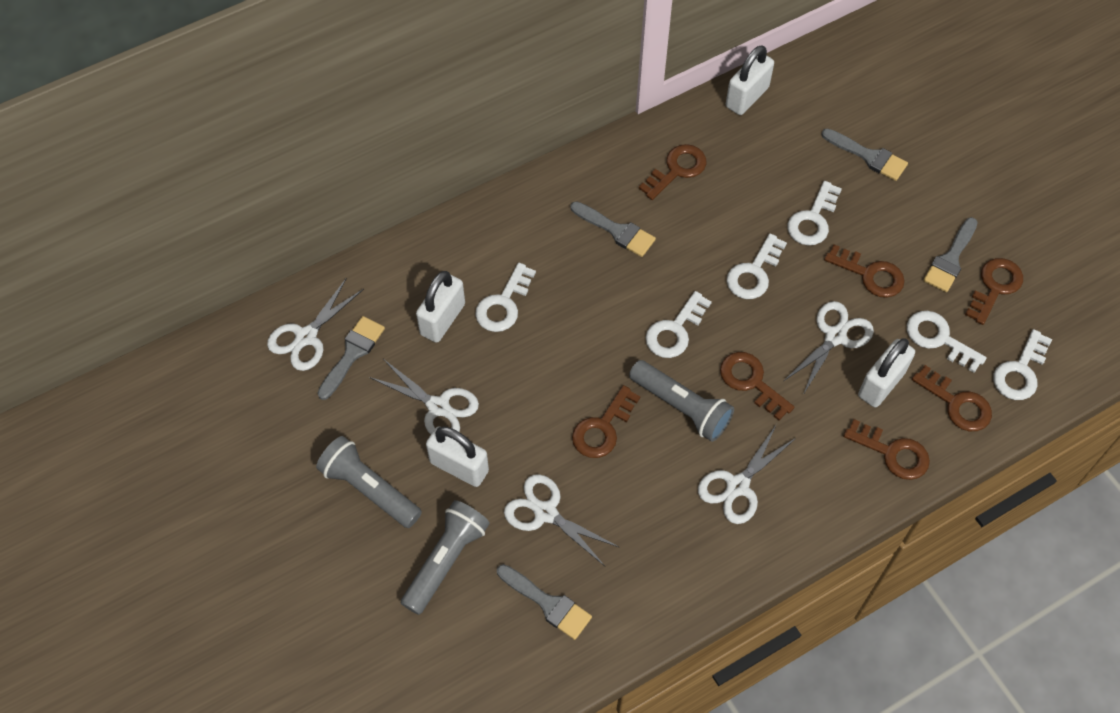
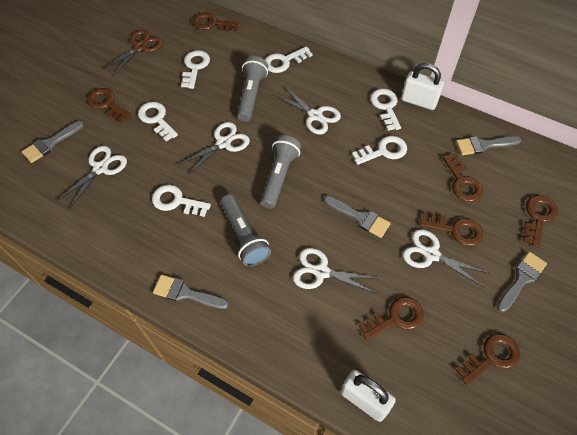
brown scissors: none = 0 -> [103,30,163,76] = 1
white padlock: [416,271,465,343] [426,426,489,487] [726,45,774,115] [858,338,915,407] = 4 -> [341,370,396,422] [401,63,444,110] = 2

